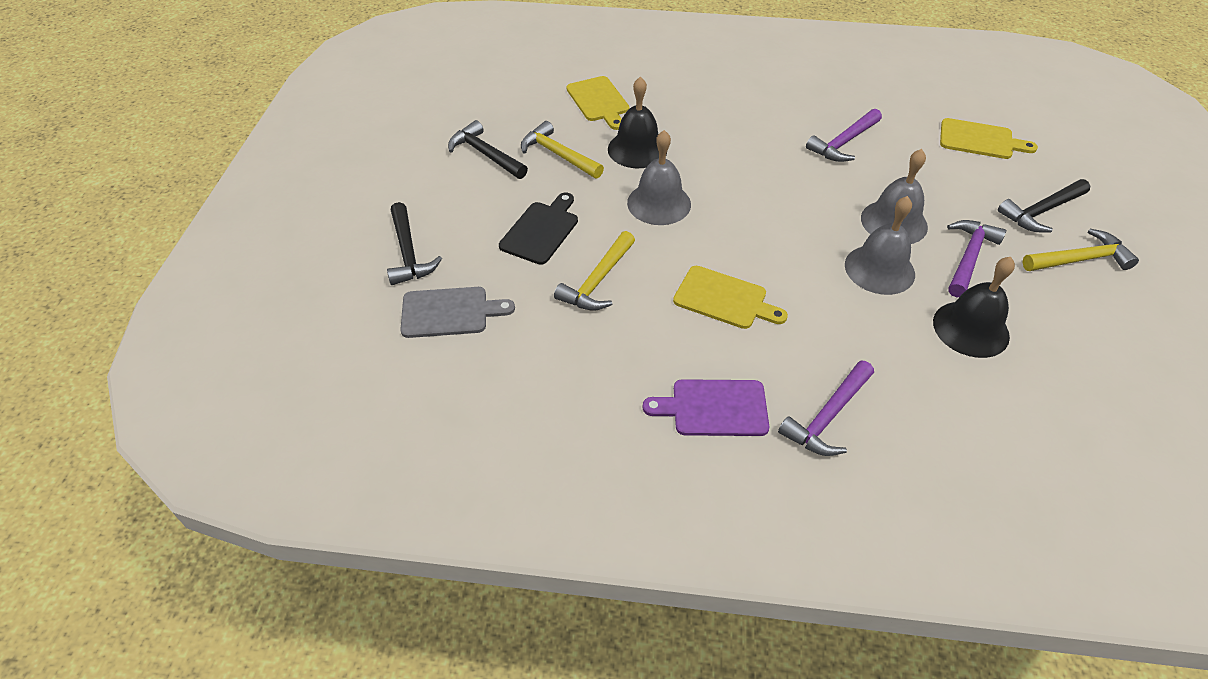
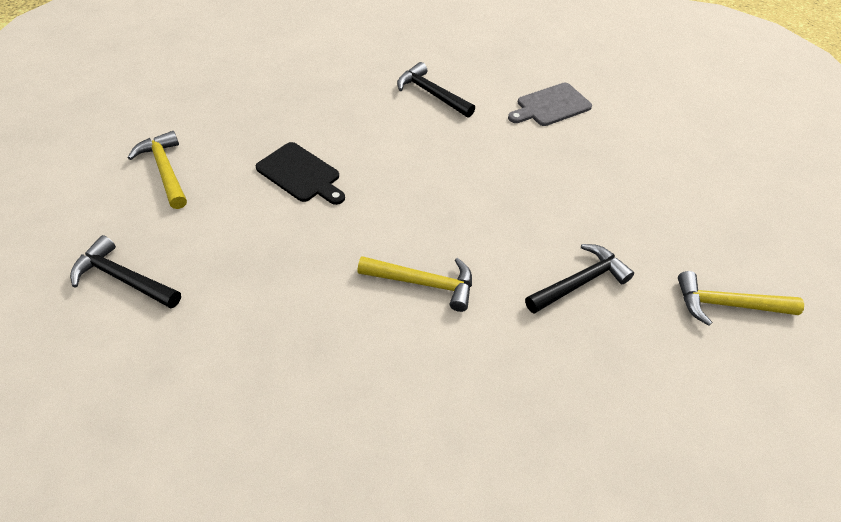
black bell: [608,77,667,168] [933,257,1015,358] = 2 -> none = 0
grey bell: [627,130,691,225] [845,196,915,295] [861,149,928,244] = 3 -> none = 0
purple cutting board: [642,379,769,436] = 1 -> none = 0
purple hammer: [778,361,874,456] [806,109,882,162] [947,220,1006,297] = 3 -> none = 0
yellow cutting board: [567,76,629,130] [673,266,788,329] [940,118,1038,159] = 3 -> none = 0

